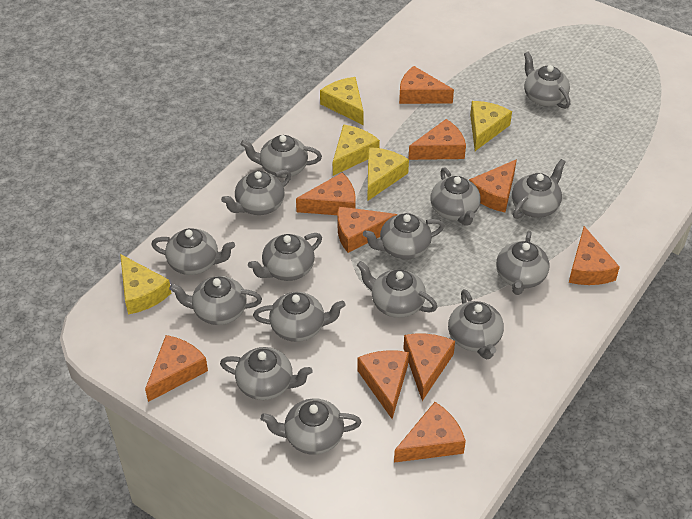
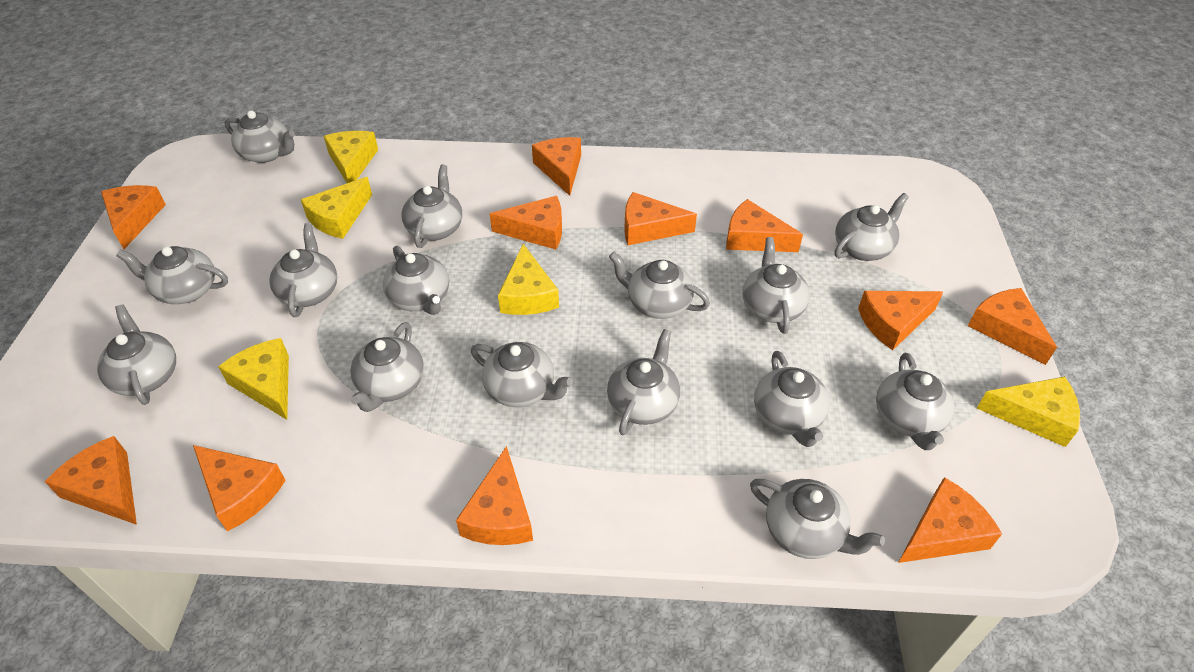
orange cheese: [145,335,208,402] [296,173,355,215] [337,206,398,253] [357,350,409,419] [394,402,466,463] [399,66,454,104] [403,334,455,401] [408,119,466,160] [469,159,517,212] [569,226,620,285] = 10 -> [44,436,137,525] [101,185,166,249] [193,445,286,532] [456,446,533,545] [490,196,562,250] [532,137,581,196] [624,192,697,245] [726,199,803,252] [858,291,943,350] [898,477,1002,563] [968,288,1057,365] = 11

